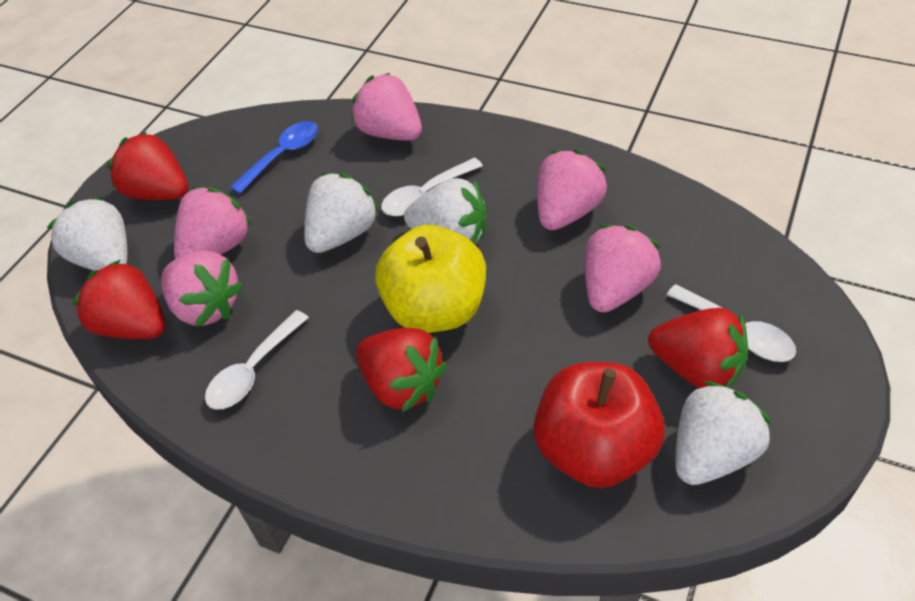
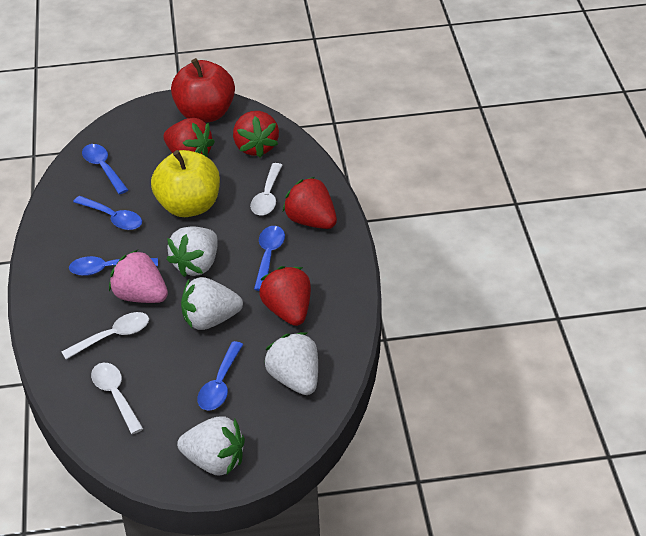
blue spoon: [230,121,318,194] = 1 -> [69,256,158,276] [73,196,142,230] [82,144,128,194] [197,341,243,410] [254,226,285,291] = 5
pink strawberry: [161,251,244,327] [174,187,252,259] [351,73,422,141] [537,150,607,230] [585,225,661,313] = 5 -> [109,250,168,303] = 1

